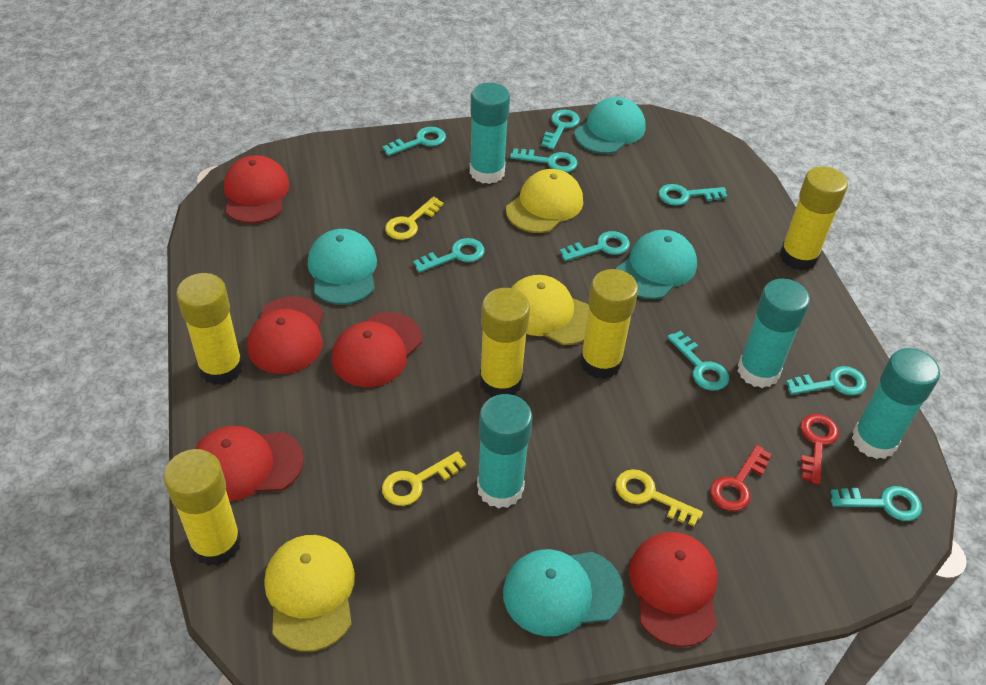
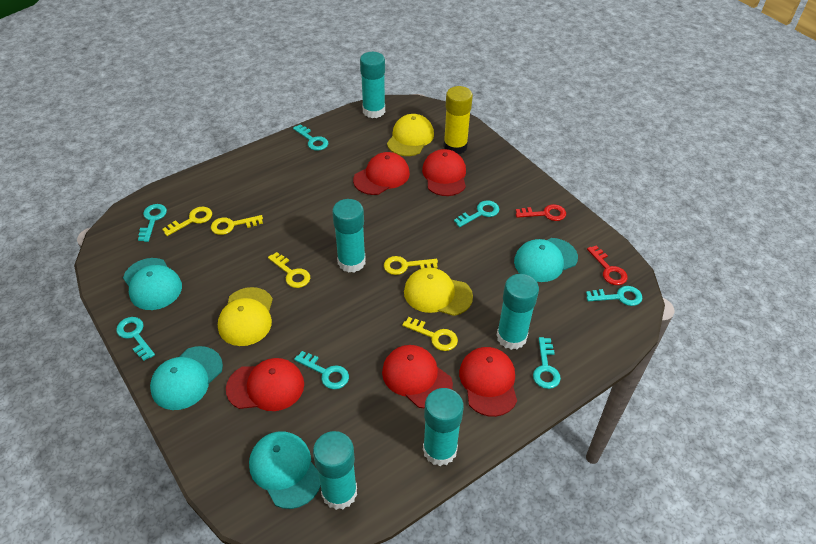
turquoise glue stick: [470,83,510,184] [477,394,532,509] [738,279,810,388] [852,348,940,459] = 4 -> [313,431,357,510] [332,199,366,273] [360,52,385,118] [423,388,464,466] [496,274,539,350] = 5
turquoise key: [383,127,446,156] [413,238,485,273] [510,148,578,172] [541,110,580,150] [560,231,630,261] [658,184,727,206] [667,331,729,391] [786,366,866,396] [831,486,922,521] = 9 -> [116,317,155,361] [138,204,167,242] [293,124,328,151] [294,351,349,389] [454,201,499,227] [533,337,561,389] [586,286,642,306] = 7
yellow glue stick: [164,449,242,566] [176,273,243,385] [479,288,530,397] [580,269,638,379] [780,166,848,270] = 5 -> [443,86,473,154] = 1
yellow key: [382,451,466,506] [385,196,444,240] [615,469,703,526] = 3 -> [162,207,212,236] [211,215,263,235] [268,252,310,288] [384,256,438,275] [402,317,458,351] = 5

